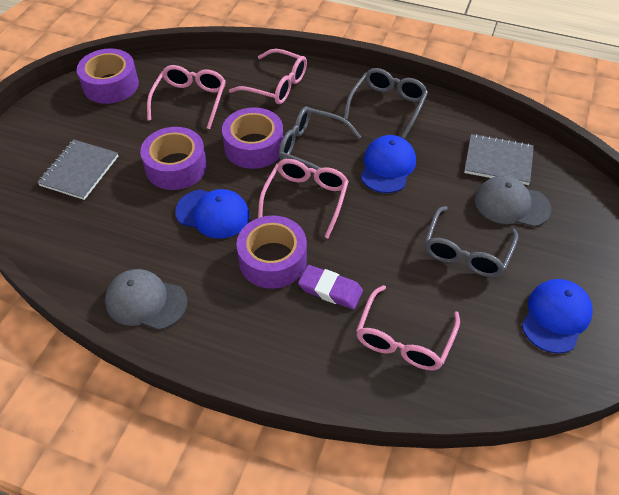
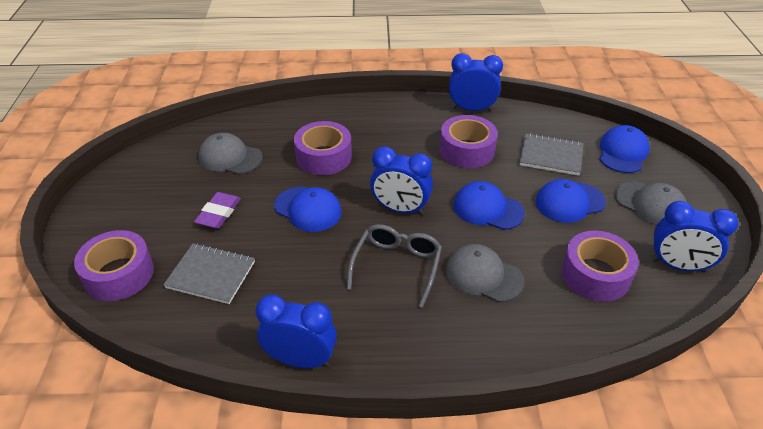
blue cap: [175,189,250,239] [361,135,416,193] [522,279,593,354] = 3 -> [274,187,342,232] [453,181,525,230] [536,179,606,223] [599,125,649,173] = 4
blue clock: none = 0 -> [255,294,337,368] [370,146,433,215] [449,53,503,111] [652,201,738,272] = 4
grey cap: [105,269,187,330] [475,176,551,227] = 2 -> [199,133,263,175] [446,244,524,302] [615,181,687,226] = 3
grey glasses: [279,107,361,170] [344,68,428,138] [425,206,518,277] = 3 -> [347,224,442,308] = 1
pink glasses: [147,65,226,129] [229,49,307,104] [258,159,349,238] [356,285,460,370] = 4 -> none = 0

